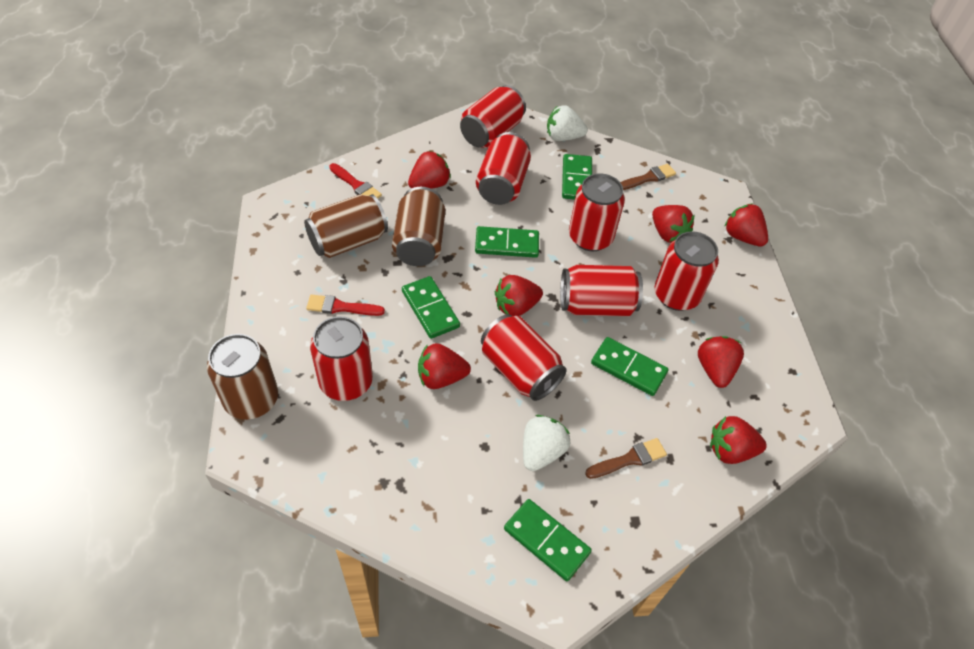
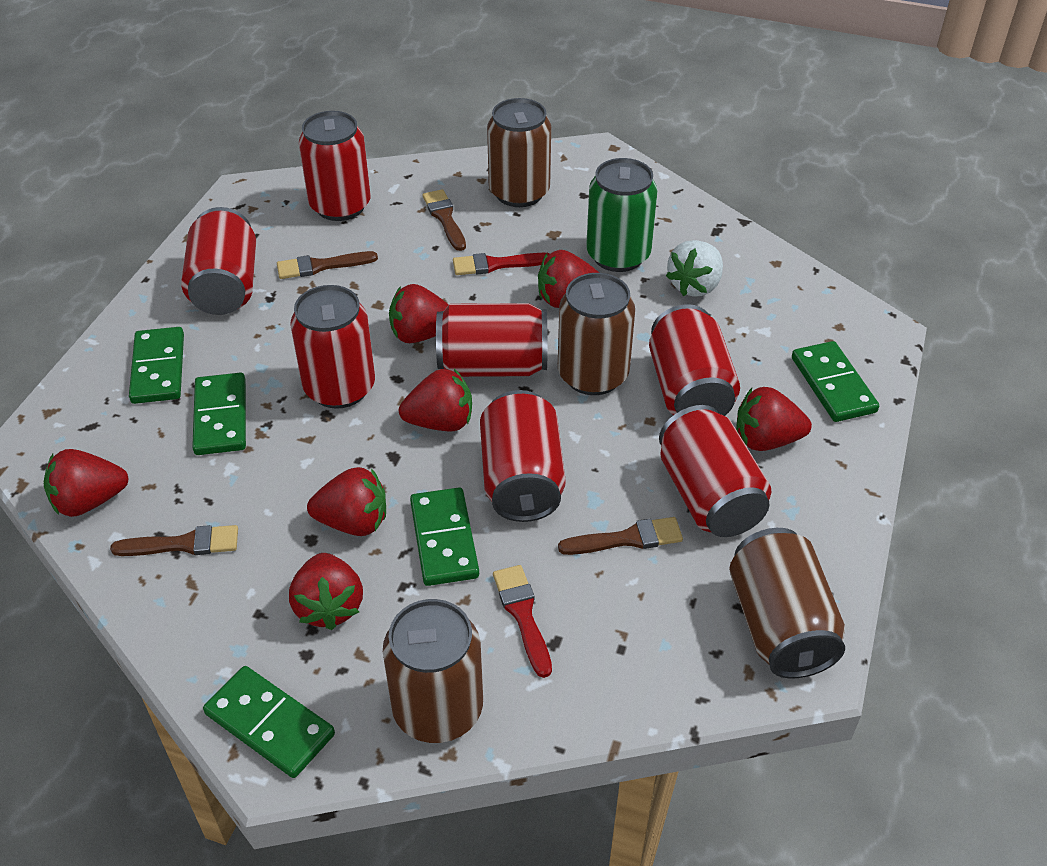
brown brush: [585,438,667,479] [620,164,676,190] = 2 -> [110,525,238,556] [277,251,378,279] [423,189,466,251] [558,517,683,555] = 4
brown can: [207,334,278,420] [304,194,388,258] [392,187,445,266] = 3 -> [383,599,483,743] [487,98,551,207] [558,273,635,395] [729,528,845,678] = 4
green can: none = 0 -> [586,158,658,272] = 1
white strawberry: [523,415,570,471] [547,105,588,141] = 2 -> [666,240,723,297] = 1

